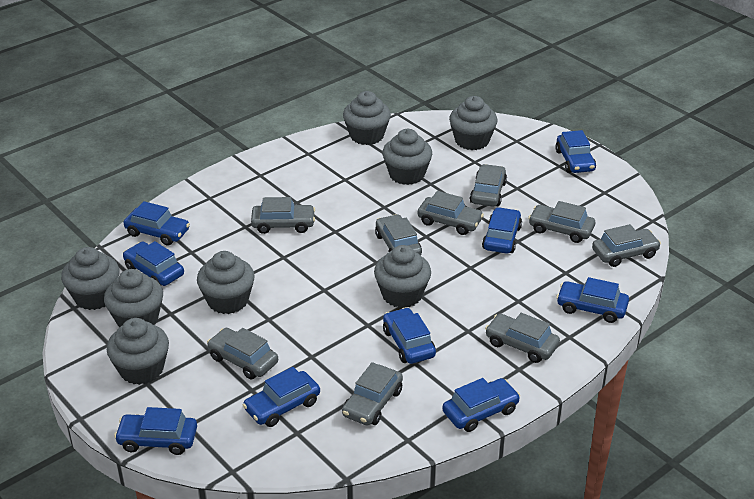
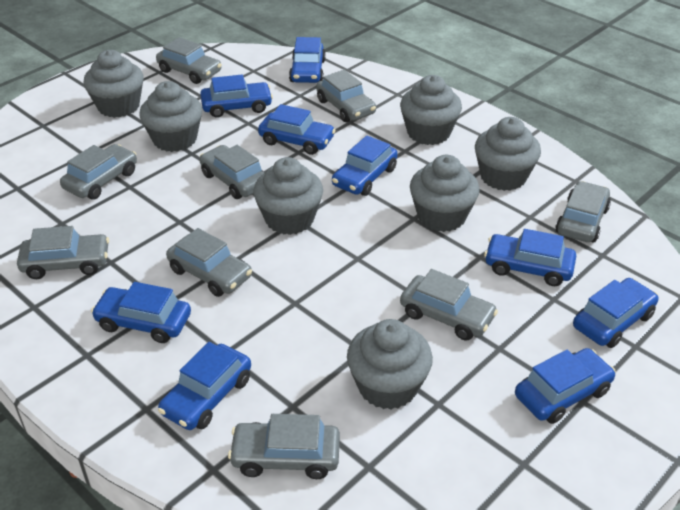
grey cupcake: [61,247,120,310] [104,269,163,328] [107,318,169,385] [197,251,255,314] [343,91,391,145] [374,245,431,308] [382,129,432,185] [449,96,498,150] = 8 -> [83,50,144,118] [139,81,202,152] [253,157,323,235] [347,319,433,409] [400,75,462,145] [410,155,480,232] [475,117,541,191] = 7

